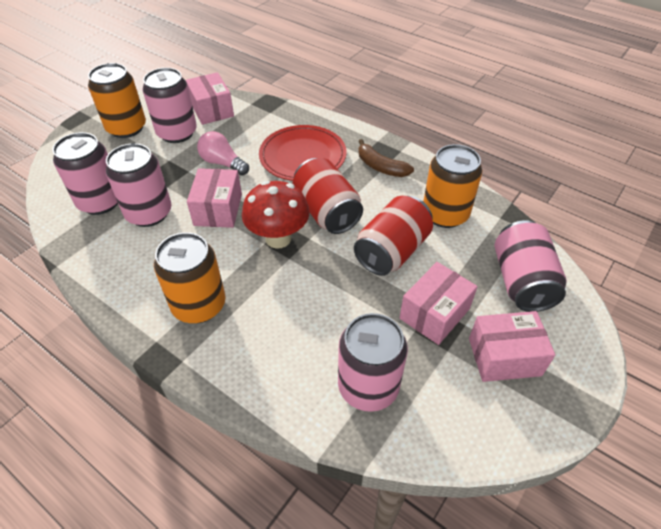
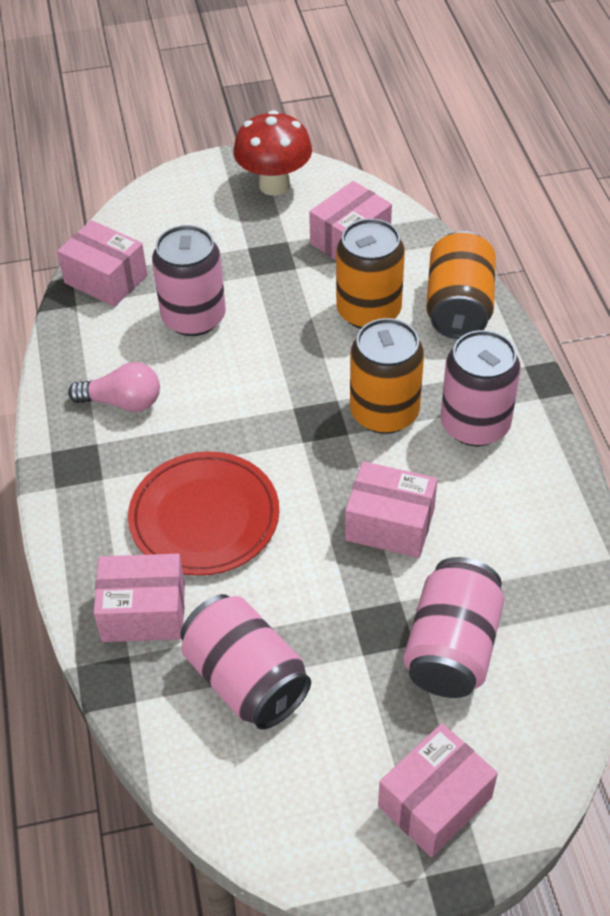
brown banana: [358,139,414,177] = 1 -> none = 0
pink box: [186,72,234,125] [187,168,242,228] [400,262,478,345] [469,311,555,382] = 4 -> [57,220,147,307] [94,554,185,642] [309,181,392,260] [345,461,438,558] [378,723,498,857] = 5
pink can: [52,132,118,215] [105,143,171,227] [142,68,197,143] [338,313,408,412] [495,220,567,312] = 5 -> [152,225,226,336] [180,594,311,730] [403,557,504,698] [441,330,521,446] = 4
red can: [292,158,363,234] [354,196,433,276] = 2 -> none = 0

